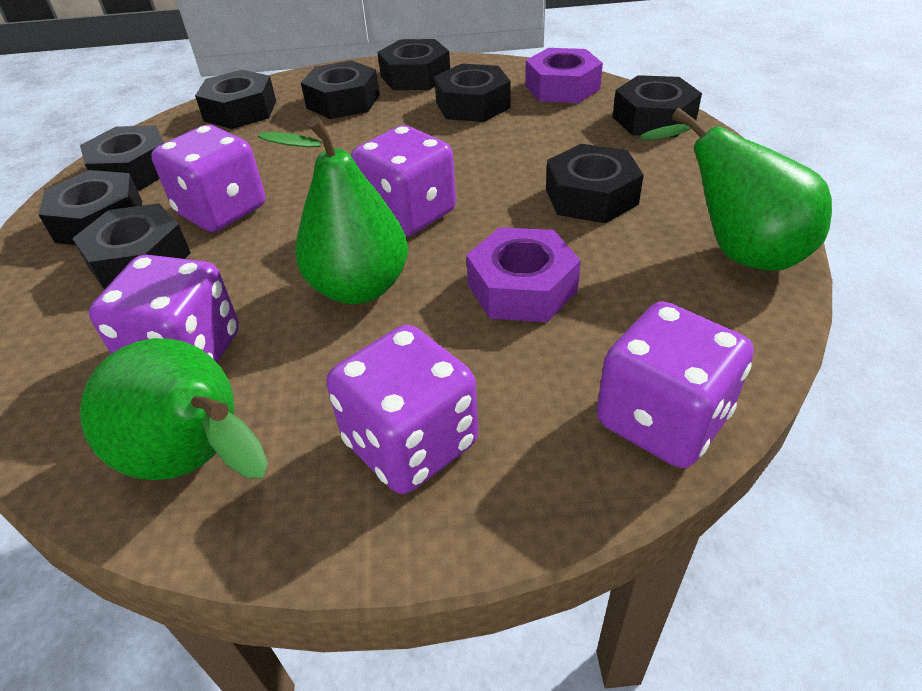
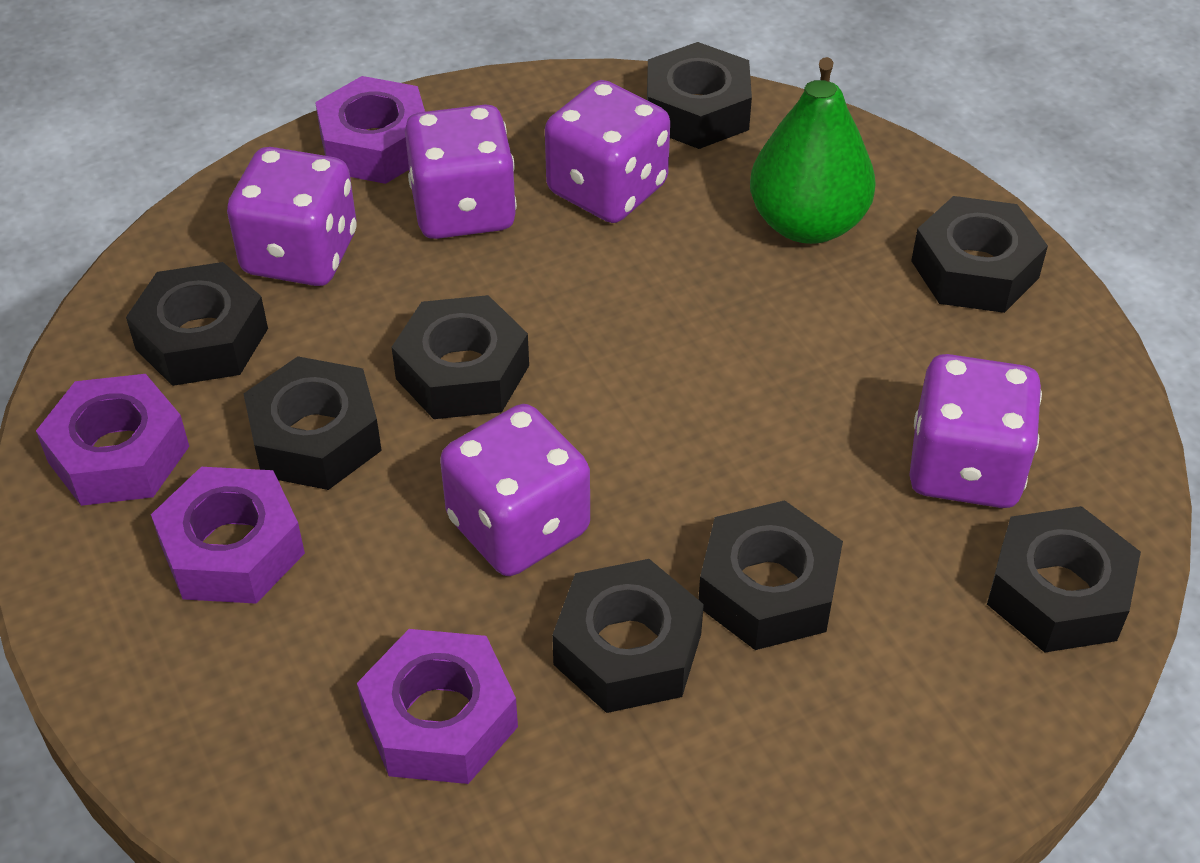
black nut: [38,170,142,245] [72,203,191,290] [80,125,164,190] [195,70,276,129] [301,60,380,119] [378,39,450,90] [434,64,511,122] [546,144,644,223] [613,75,702,138] = 9 -> [126,262,268,386] [243,356,382,490] [392,295,529,419] [552,559,704,713] [647,42,752,149] [698,500,843,650] [911,196,1048,313] [987,506,1141,653] = 8
green pear: [80,338,268,480] [258,116,408,304] [640,108,832,271] = 3 -> [750,57,876,244] = 1
purple nut: [466,227,581,322] [525,48,603,103] = 2 -> [36,374,189,506] [151,467,305,604] [315,76,425,184] [357,629,518,784] = 4

